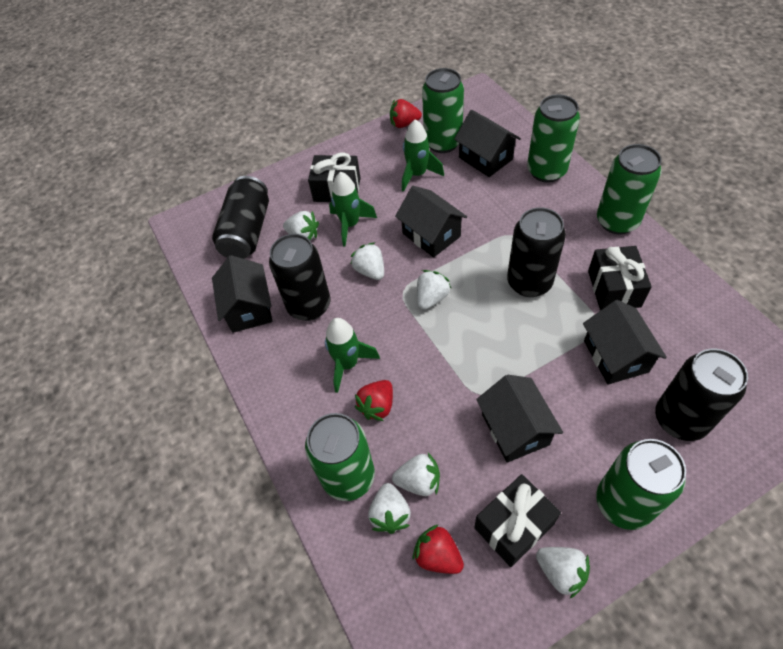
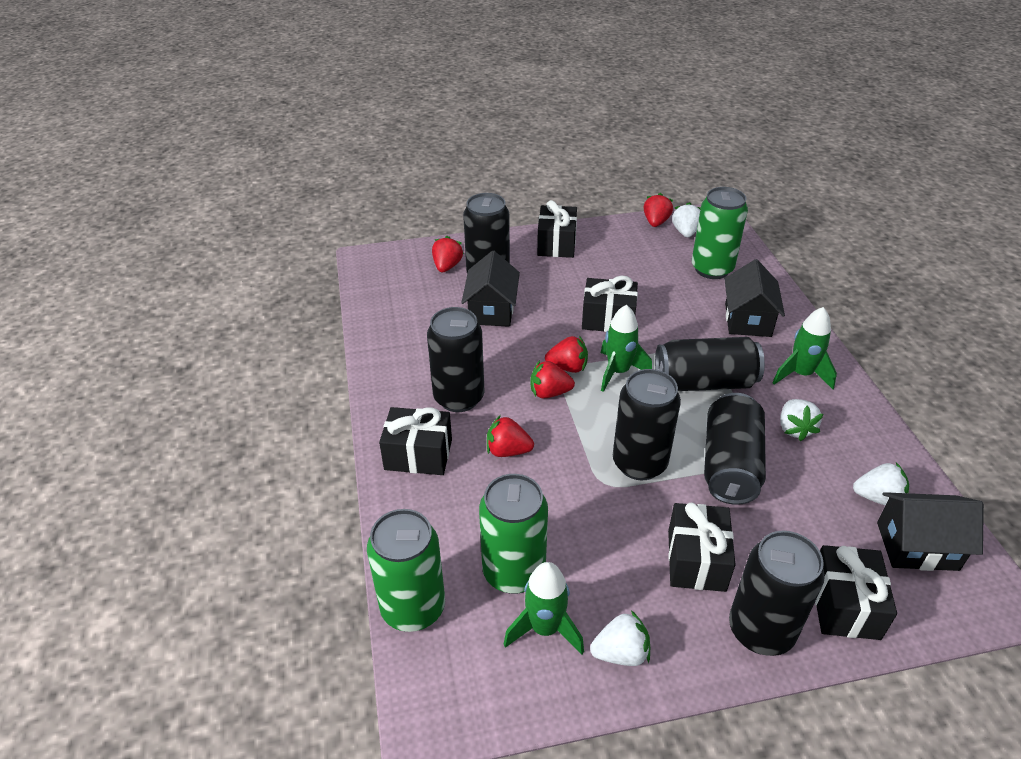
black can: [212,176,269,259] [269,234,331,321] [507,207,566,297] [655,349,748,441] = 4 -> [427,307,484,412] [463,193,510,273] [613,369,681,480] [655,337,765,391] [704,393,766,505] [729,531,825,656] = 6
black gift: [308,152,360,202] [474,474,561,567] [588,246,652,311] = 3 -> [379,407,452,475] [537,200,577,258] [582,276,638,332] [668,503,736,592] [815,545,897,640] = 5
black house: [212,255,272,333] [395,186,467,258] [454,110,521,177] [476,375,563,463] [583,300,667,385] = 5 -> [461,251,520,327] [725,259,785,337] [877,492,984,571] = 3
green can: [305,413,375,501] [422,68,464,153] [527,94,580,182] [596,439,686,530] [597,144,662,234] = 5 -> [367,509,445,632] [479,474,548,594] [692,187,748,279] = 3
red strawberry: [355,380,393,421] [390,99,422,128] [412,524,464,574] = 3 -> [432,236,464,272] [487,415,534,457] [530,360,575,398] [545,336,588,373] [644,193,673,227] = 5
white strawberry: [283,211,319,240] [351,242,384,280] [368,483,411,534] [392,453,440,496] [417,270,451,310] [536,547,590,598] = 6 -> [590,610,650,666] [672,202,701,237] [780,399,824,441] [853,462,909,506] = 4

